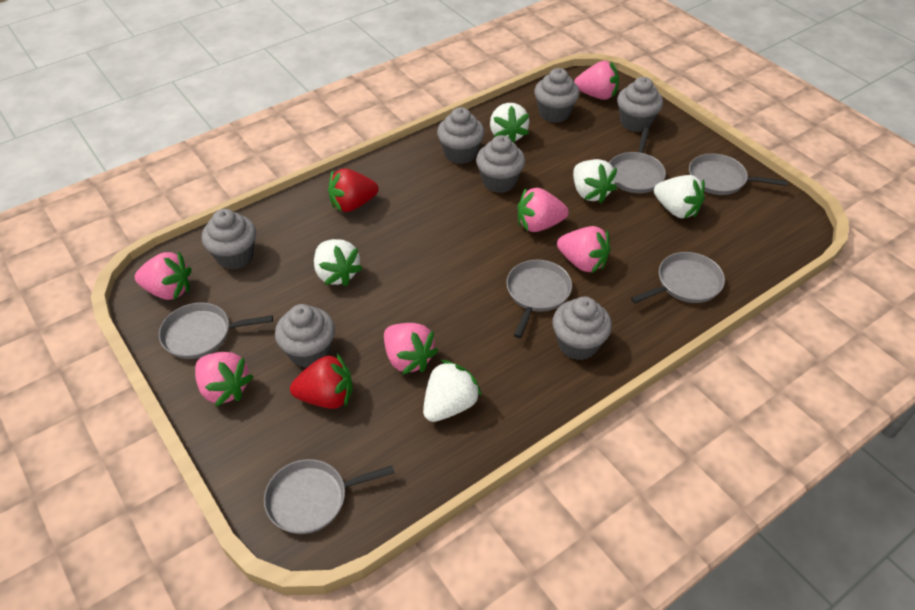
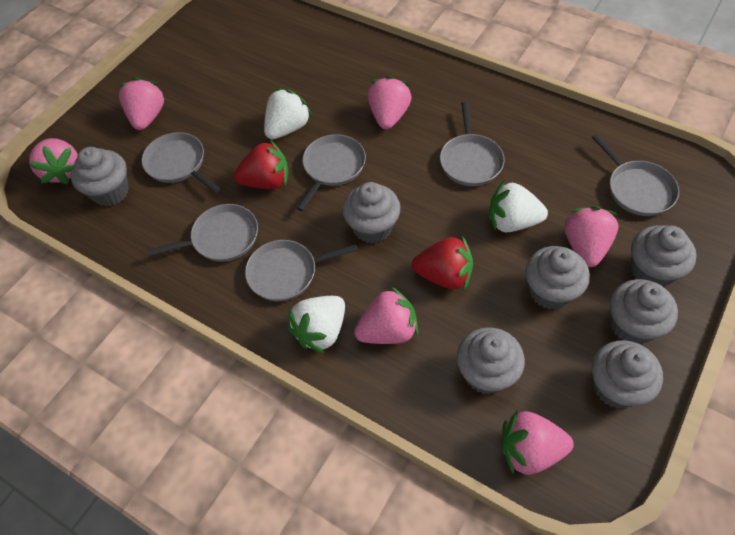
white strawberry: [314,239,363,286] [423,360,482,422] [490,103,529,143] [573,159,617,203] [654,175,705,218] = 5 -> [264,88,312,139] [288,296,345,353] [489,181,548,232] = 3

